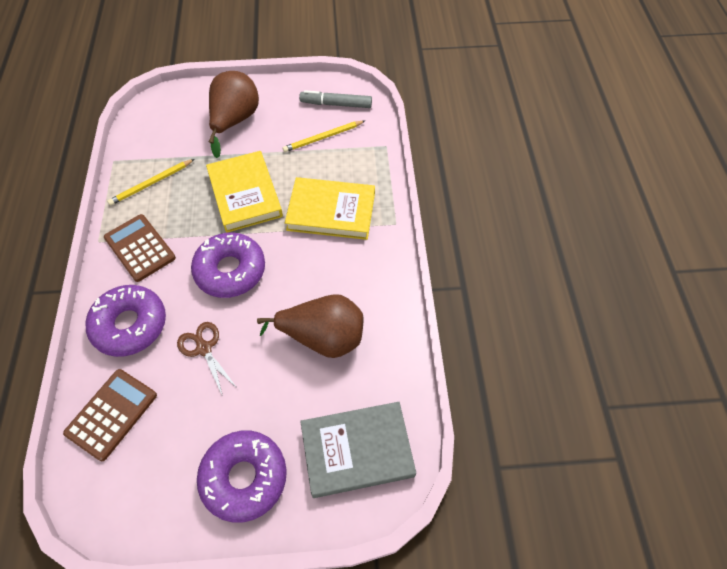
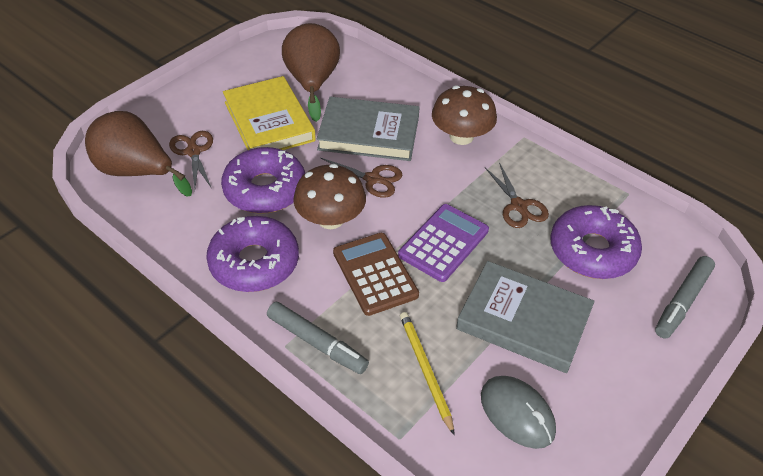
brown calculator: [63,369,157,461] [104,214,176,282] = 2 -> [333,233,419,316] = 1
brown mushroom: none = 0 -> [293,164,366,229] [432,85,497,145] = 2
brown scissors: [177,322,238,396] = 1 -> [169,131,213,189] [321,158,402,198] [485,162,549,228] = 3
grey book: [300,402,416,498] = 1 -> [317,97,419,161] [456,261,595,373] = 2
grey marker: [299,90,372,108] = 1 -> [267,302,369,374] [655,256,715,339] = 2
grey mouse: none = 0 -> [481,376,556,449] = 1
purple calculator: none = 0 -> [398,204,489,282] = 1
yellow book: [206,151,283,233] [285,177,375,240] = 2 -> [223,76,316,150] = 1
yellow pencil: [107,159,194,205] [283,121,365,152] = 2 -> [400,312,455,435] = 1

